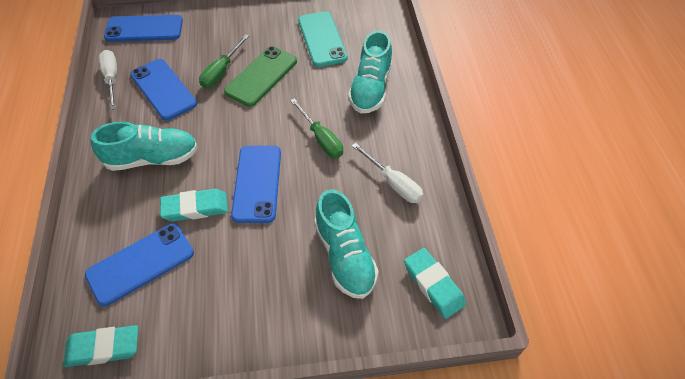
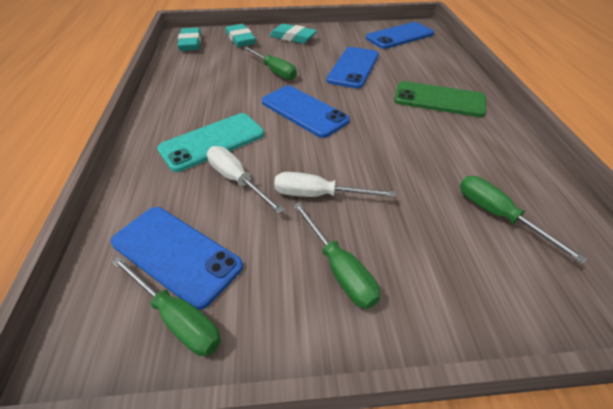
green screwdriver: [199,34,249,88] [290,98,343,158] = 2 -> [112,256,221,356] [243,47,297,80] [293,202,380,309] [460,176,587,263] = 4
turquoise shoe: [91,121,198,171] [314,189,378,299] [348,30,392,113] = 3 -> none = 0

